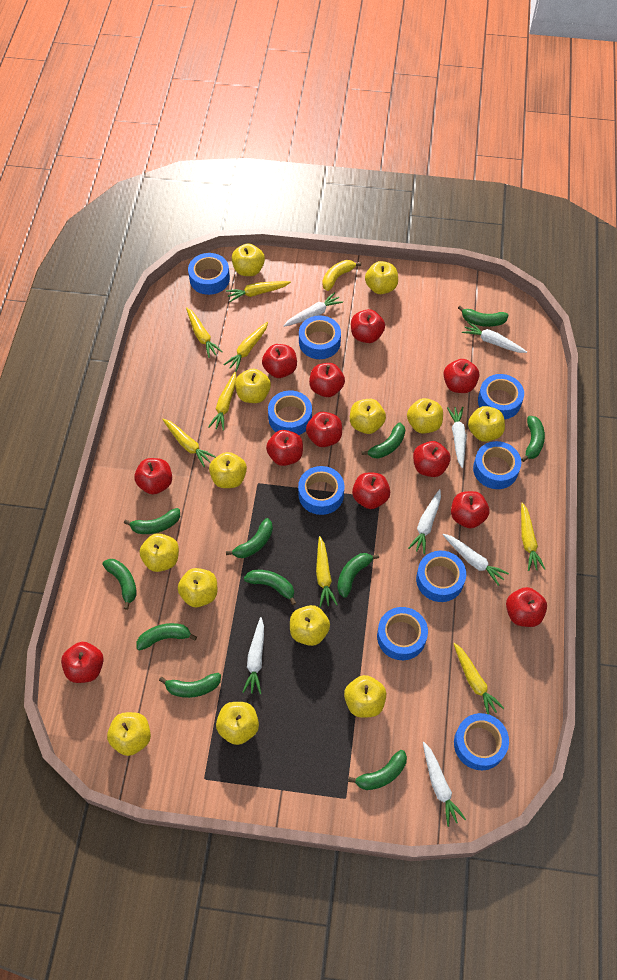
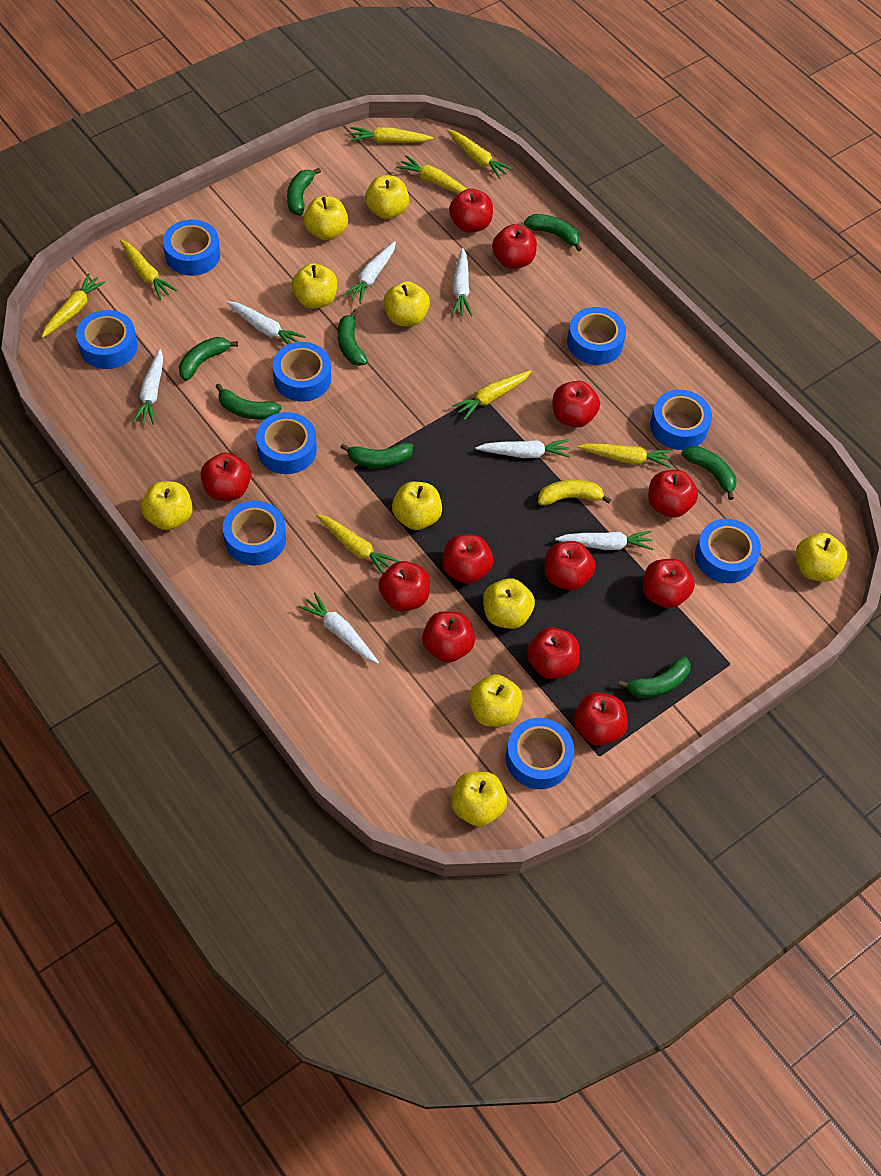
green banana: [103,559,137,610] [124,508,180,534] [137,623,197,651] [159,673,221,698] [226,518,273,558] [244,570,296,605] [337,553,379,598] [348,750,407,790] [362,423,405,459] [458,306,509,327] [521,416,545,462] = 11 -> [179,337,238,381] [215,384,282,420] [287,168,321,215] [338,309,368,366] [340,443,413,468] [524,214,582,251] [618,657,691,698] [682,446,737,500] = 8
yellow apple: [107,712,151,756] [139,533,179,572] [178,568,217,607] [209,452,247,488] [216,702,259,745] [232,243,265,276] [235,369,271,403] [290,605,330,646] [344,675,386,718] [350,399,386,434] [365,261,398,294] [407,398,443,434] [468,406,505,442] = 13 -> [141,481,193,530] [291,263,337,309] [303,196,348,241] [365,175,409,219] [383,281,430,326] [392,481,442,530] [451,771,507,827] [469,674,523,727] [483,578,535,629] [795,533,847,582] = 10

